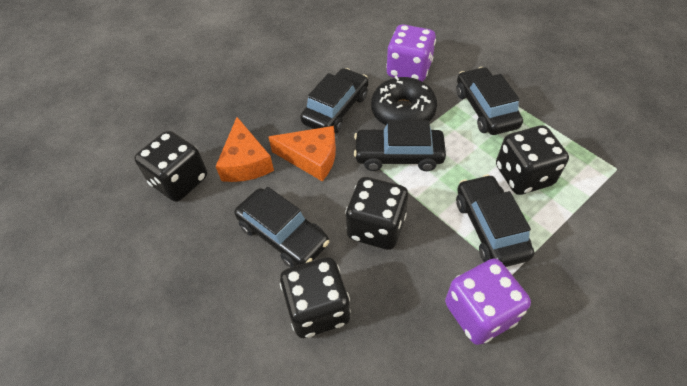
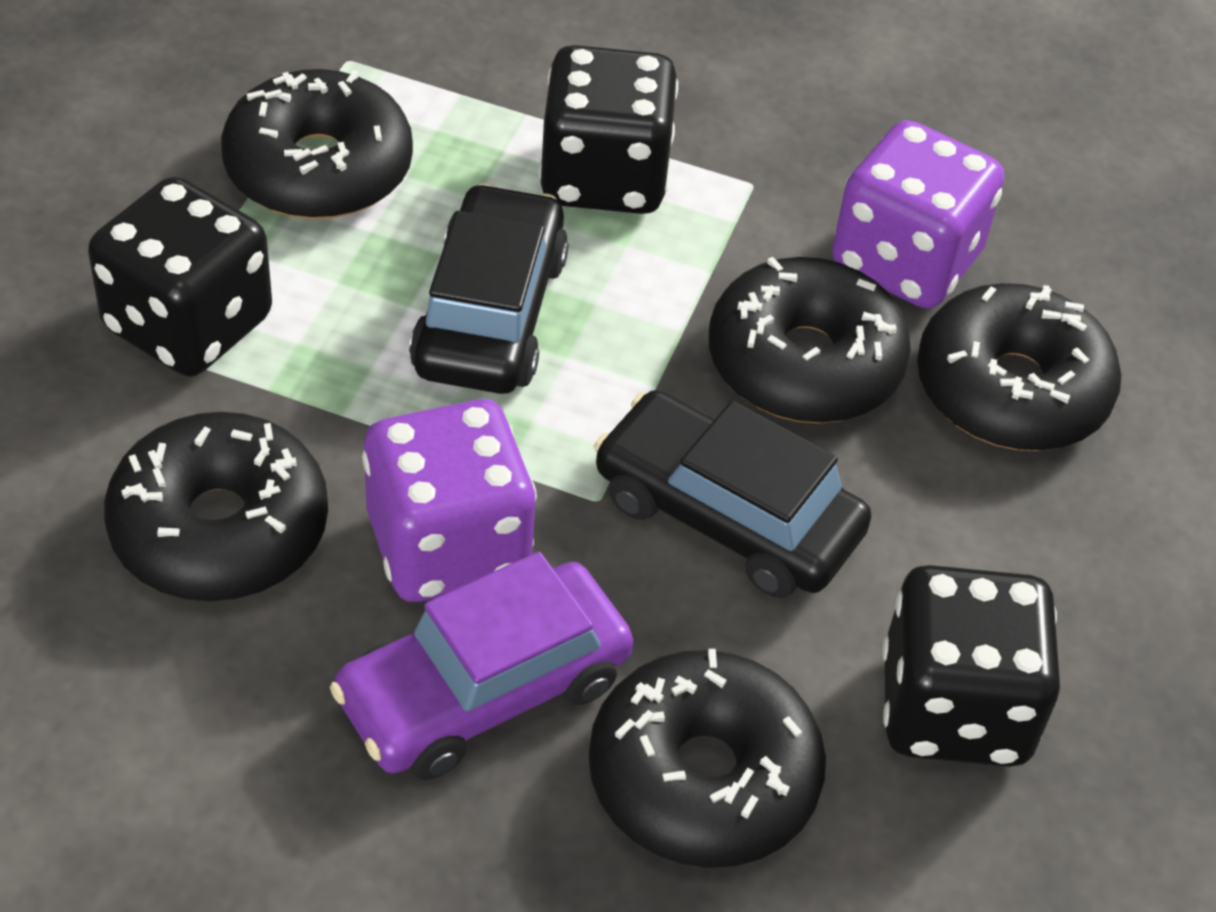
black car: [234,187,329,268] [300,68,368,133] [354,120,446,171] [456,67,523,135] [456,174,534,267] = 5 -> [409,183,568,394] [594,390,872,598] = 2
black dice: [134,131,207,202] [280,257,351,338] [345,177,408,250] [496,125,569,195] = 4 -> [88,177,272,377] [539,45,678,214] [882,565,1060,767] = 3
black donut: [371,76,437,125] = 1 -> [104,412,328,601] [221,69,413,219] [589,649,826,868] [709,257,911,423] [917,283,1122,451] = 5
orange cheese: [215,117,274,182] [269,126,336,181] = 2 -> none = 0
purple car: none = 0 -> [330,552,633,780] = 1

